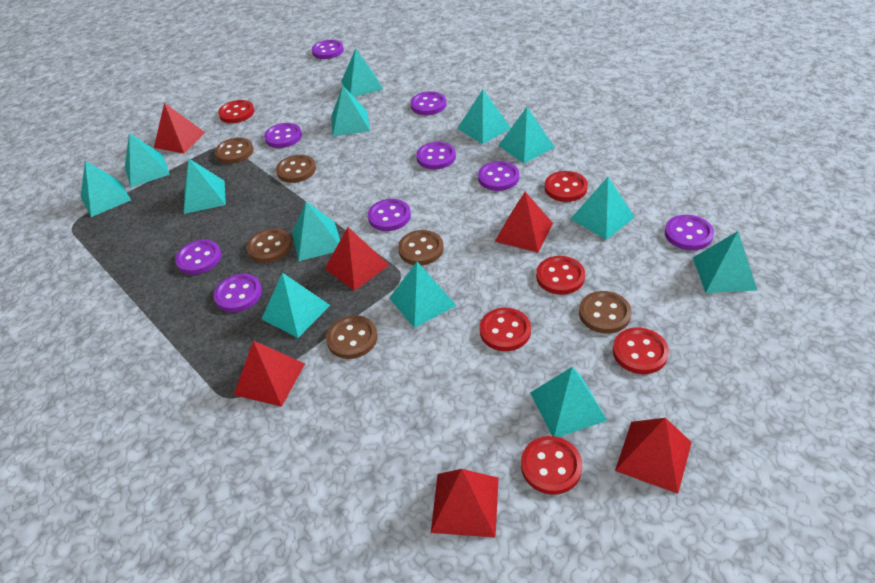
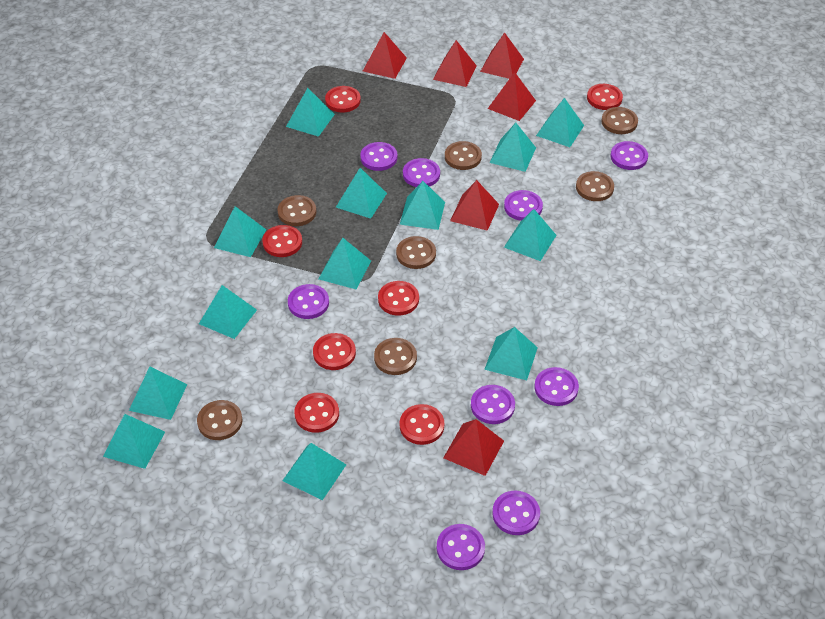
brown button: [215,137,254,164] [247,228,292,263] [276,155,316,183] [326,315,377,359] [398,230,444,265] [579,291,632,334] = 6 -> [197,400,243,440] [277,195,316,226] [374,338,417,375] [396,236,436,269] [445,141,482,170] [576,171,614,201] [601,107,638,134] = 7
red button: [218,100,254,123] [480,308,531,351] [521,436,582,495] [536,256,585,295] [545,171,588,202] [613,328,669,374] = 6 -> [262,225,302,257] [294,393,339,433] [313,333,356,370] [325,86,361,112] [378,281,419,316] [400,404,444,445] [587,84,623,110] = 7

